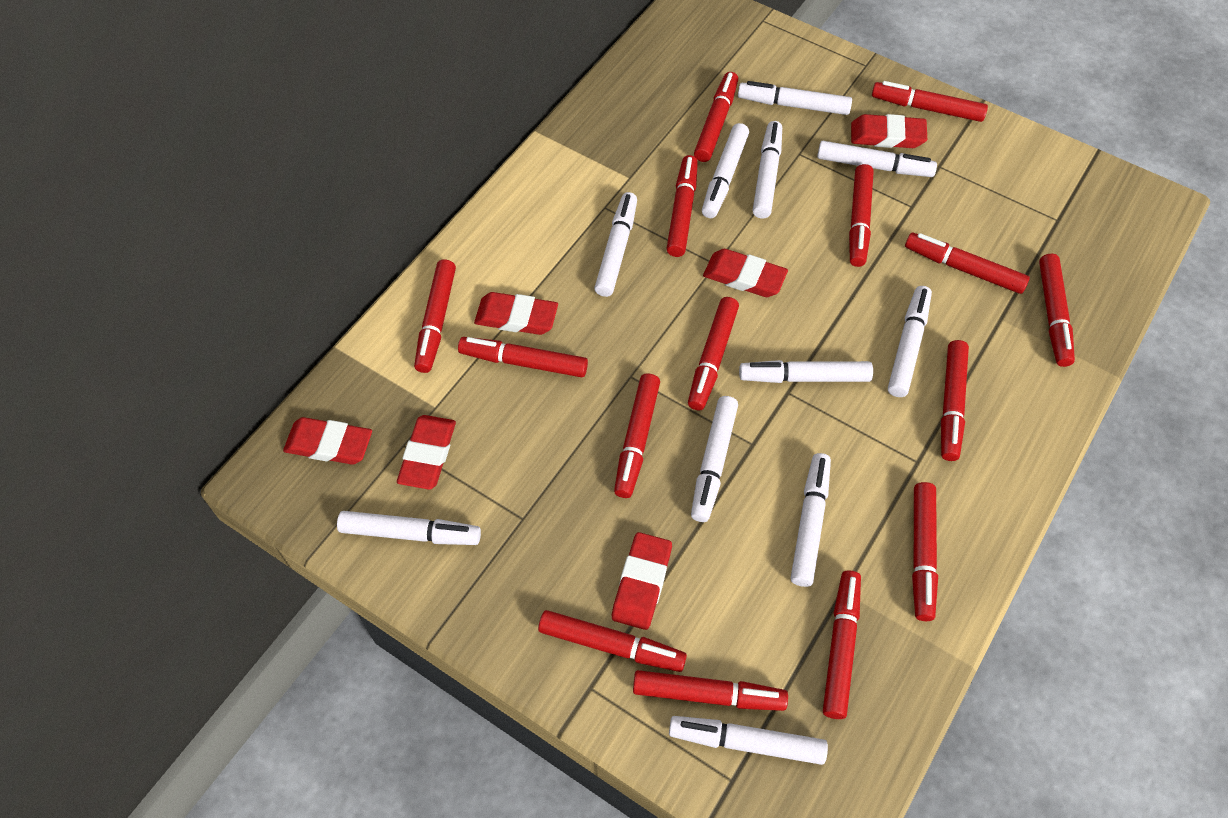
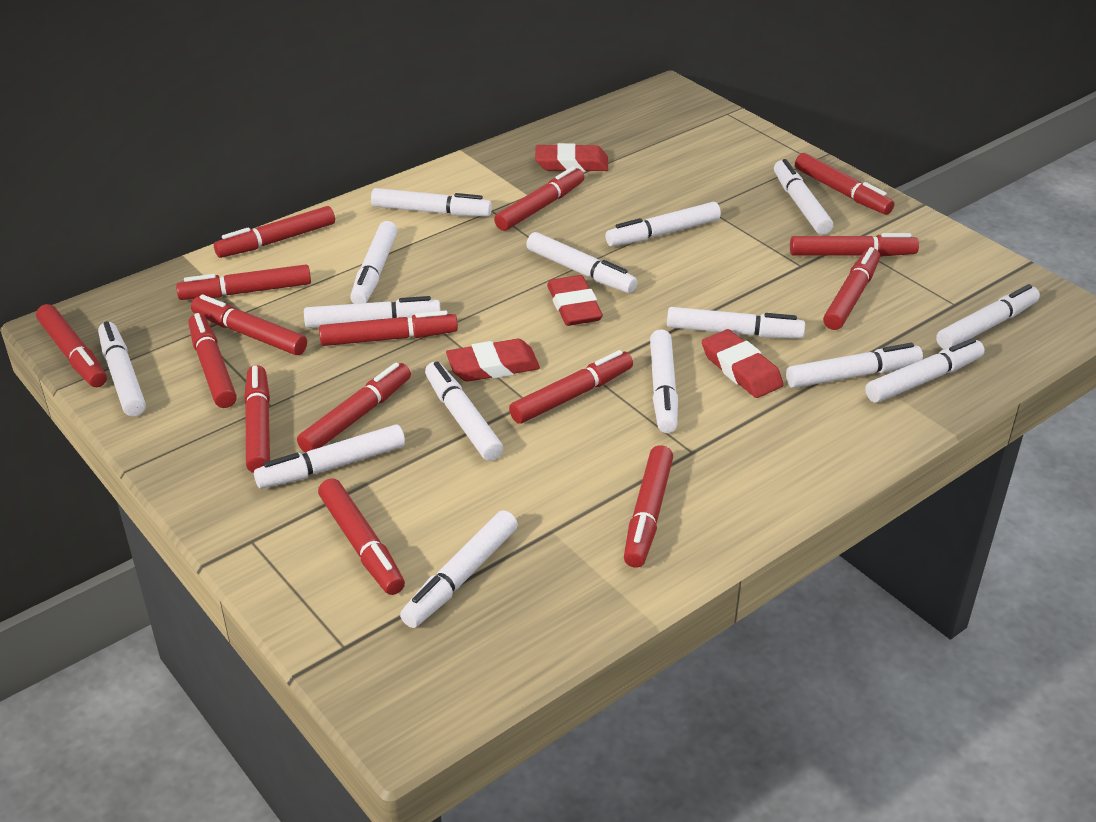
red eraser: [283,417,372,465] [397,415,456,490] [474,292,558,335] [612,532,672,630] [703,249,788,297] [851,114,927,148] = 6 -> [446,339,540,382] [535,143,608,172] [547,275,603,326] [702,329,784,398] = 4
white marker: [337,511,481,545] [594,192,637,297] [669,716,828,765] [691,396,738,522] [702,123,749,218] [738,81,852,115] [739,360,873,383] [753,121,782,219] [791,453,831,587] [817,141,937,177] [888,286,932,397] = 11 -> [98,321,146,417] [254,424,405,489] [304,296,441,328] [350,221,398,304] [371,188,492,216] [400,510,518,628] [425,361,503,461] [526,232,637,293] [605,202,721,247] [650,329,678,433] [667,307,805,338] [774,159,833,235] [786,343,923,388] [865,338,985,403] [936,284,1040,349] = 15

